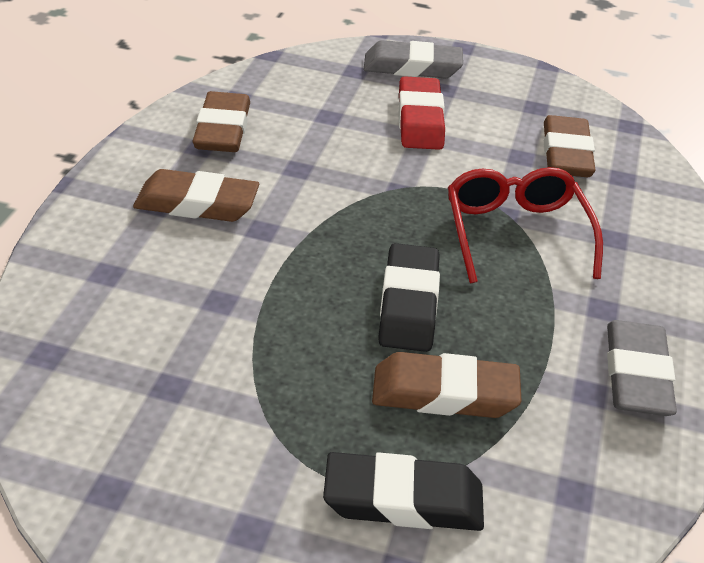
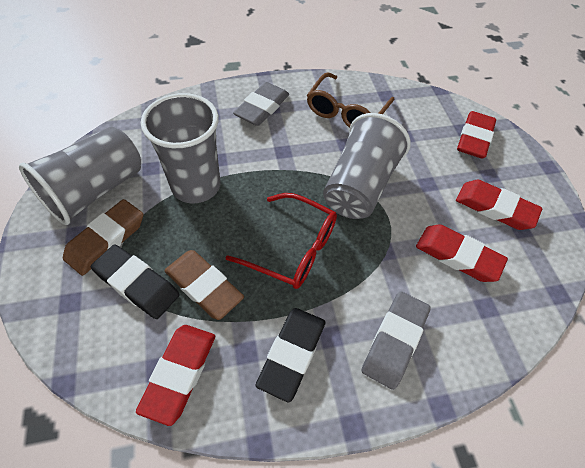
brown eraser: [133,169,259,222] [193,91,250,152] [372,352,522,418] [544,115,596,177] = 4 -> [63,199,144,276] [164,250,244,320] = 2
brown glasses: none = 0 -> [307,72,394,128] = 1
grey cup: none = 0 -> [19,127,141,225] [141,93,220,204] [323,113,411,219] = 3
red eraser: [398,76,445,150] = 1 -> [136,325,215,426] [416,224,508,282] [456,180,542,230] [457,111,496,159] = 4

